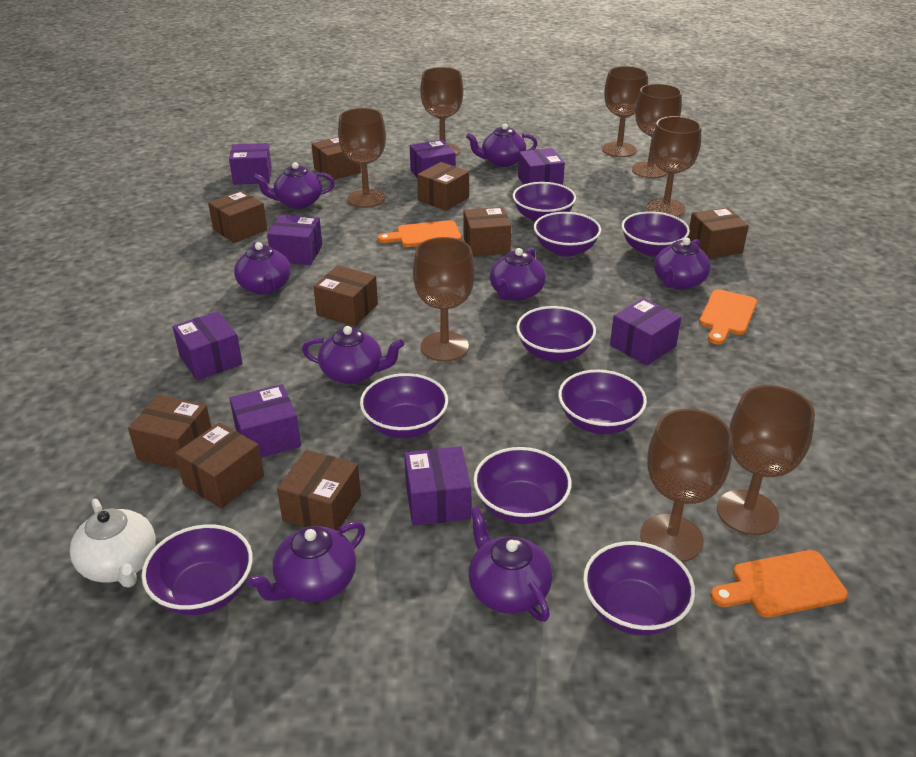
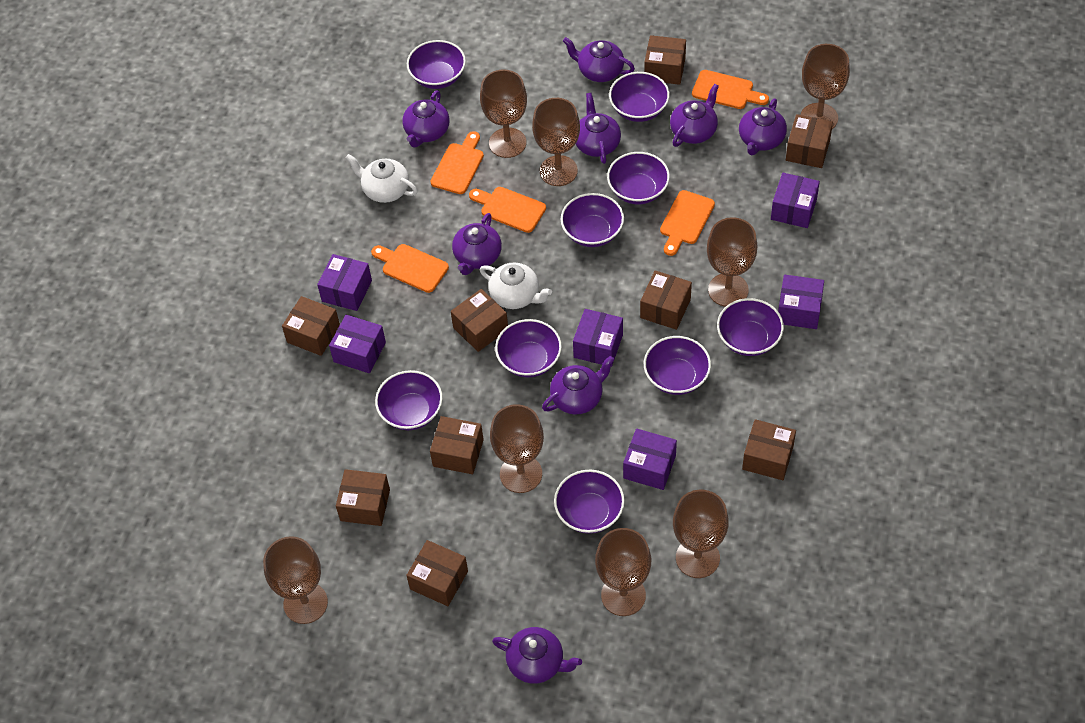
orange cutting board: [378,220,461,247] [699,289,757,344] [710,550,848,618] = 3 -> [371,244,449,293] [430,131,484,194] [469,187,546,233] [660,190,715,256] [692,70,769,109] = 5
purple box: [173,311,243,380] [229,143,272,185] [229,384,301,458] [267,215,322,265] [404,446,471,526] [410,140,456,178] [518,148,565,185] [610,298,682,366] = 8 -> [317,254,372,311] [329,315,386,373] [573,309,623,367] [623,429,677,490] [771,173,820,228] [778,275,824,329] = 6
white teapot: [70,499,156,588] = 1 -> [346,154,418,203] [480,263,552,309] = 2

